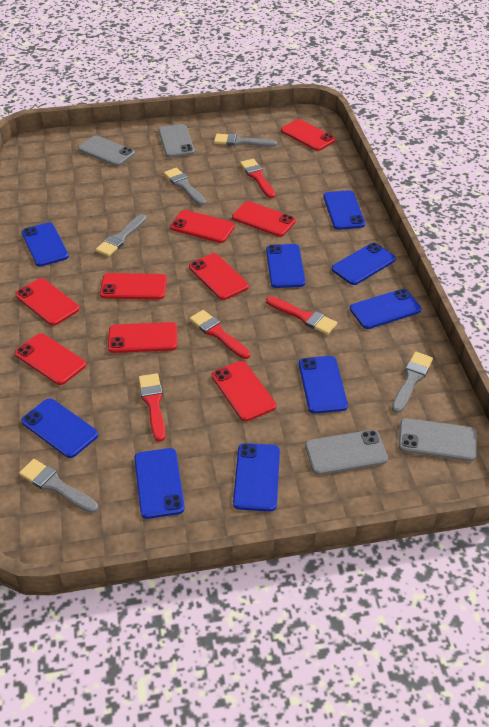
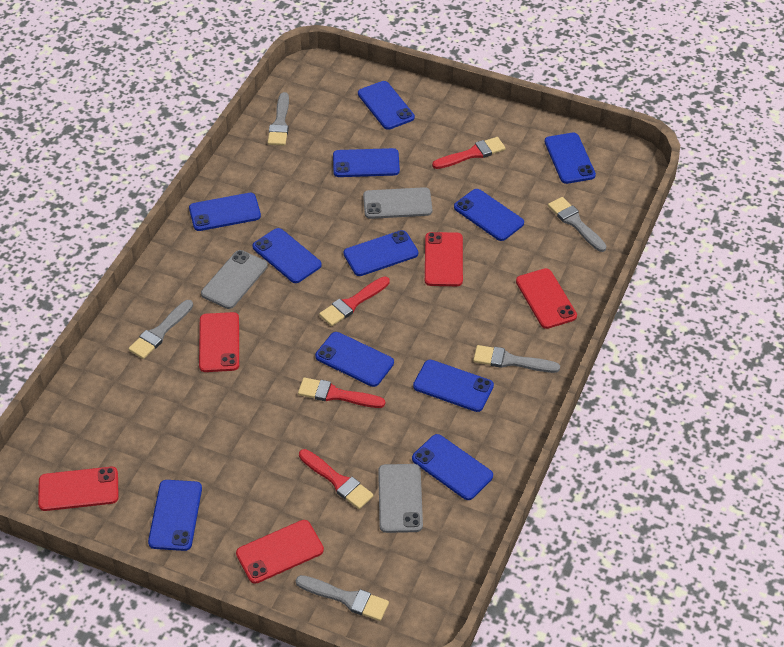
blue phone: [22,222,69,267] [22,398,98,458] [134,448,185,519] [233,443,280,511] [266,244,305,288] [299,356,348,414] [323,190,365,230] [332,243,396,285] [350,289,421,329] = 9 -> [148,480,202,551] [189,193,261,231] [252,228,322,283] [315,332,394,387] [333,148,400,177] [343,230,418,276] [358,81,415,130] [412,434,493,500] [413,360,494,412] [454,189,524,241] [544,133,596,184] = 11
grey phone: [78,135,135,166] [158,124,195,158] [305,430,388,475] [398,418,477,461] = 4 -> [201,250,268,309] [363,187,432,219] [378,464,423,533] = 3
red phone: [15,278,80,326] [15,333,86,385] [100,273,167,300] [108,322,177,353] [170,210,235,243] [189,253,249,300] [212,361,276,421] [232,201,296,237] [281,119,336,151] = 9 -> [38,467,119,511] [199,312,239,372] [236,520,324,584] [425,232,463,286] [516,268,577,329] = 5

